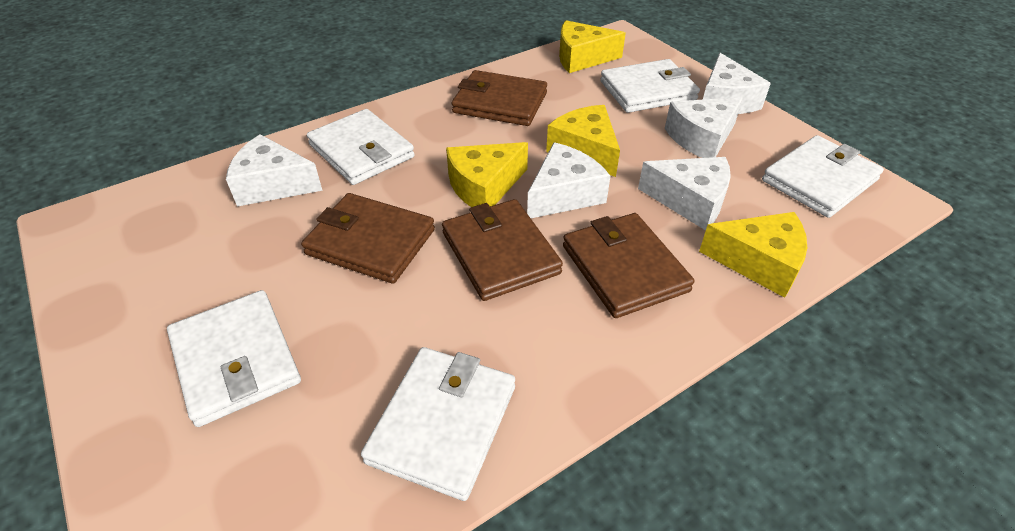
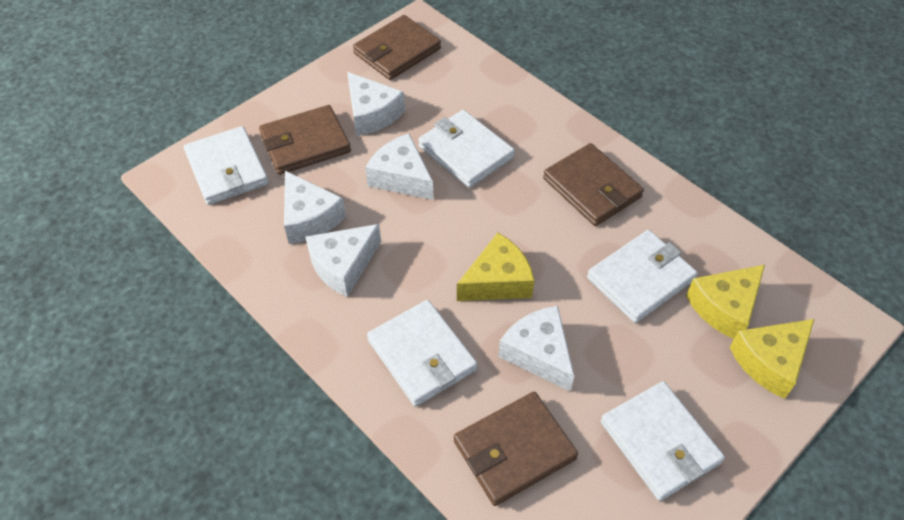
yellow cheese: [446,142,528,207] [546,105,620,177] [559,20,626,73] [699,212,807,298] = 4 -> [457,233,534,301] [686,265,765,339] [729,319,814,399] = 3

